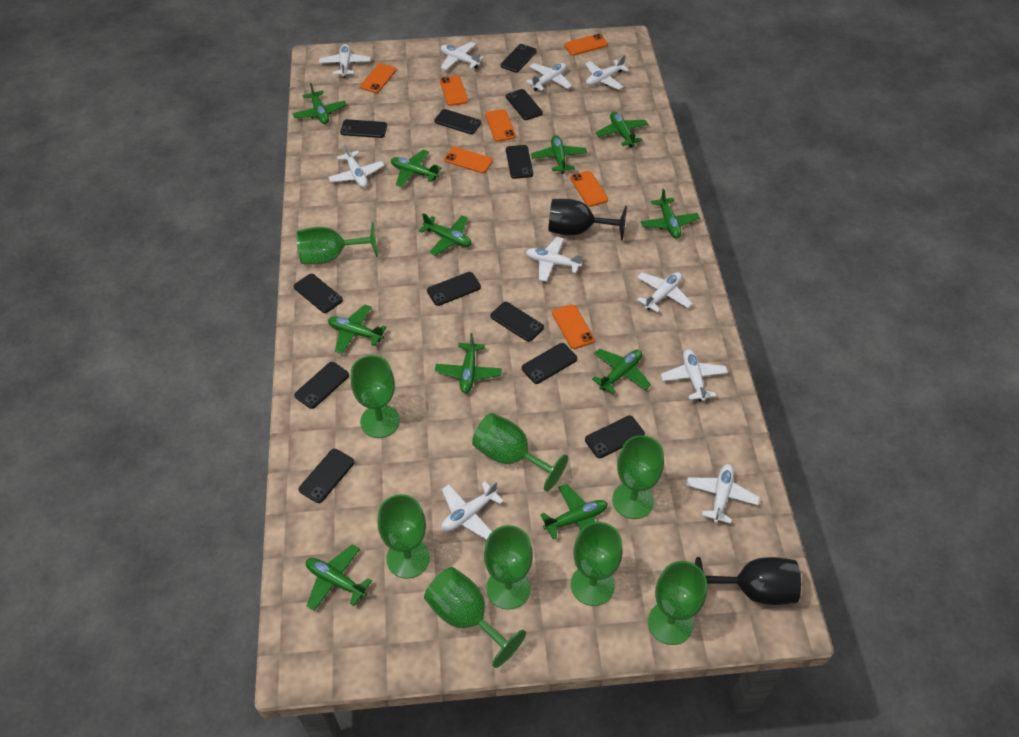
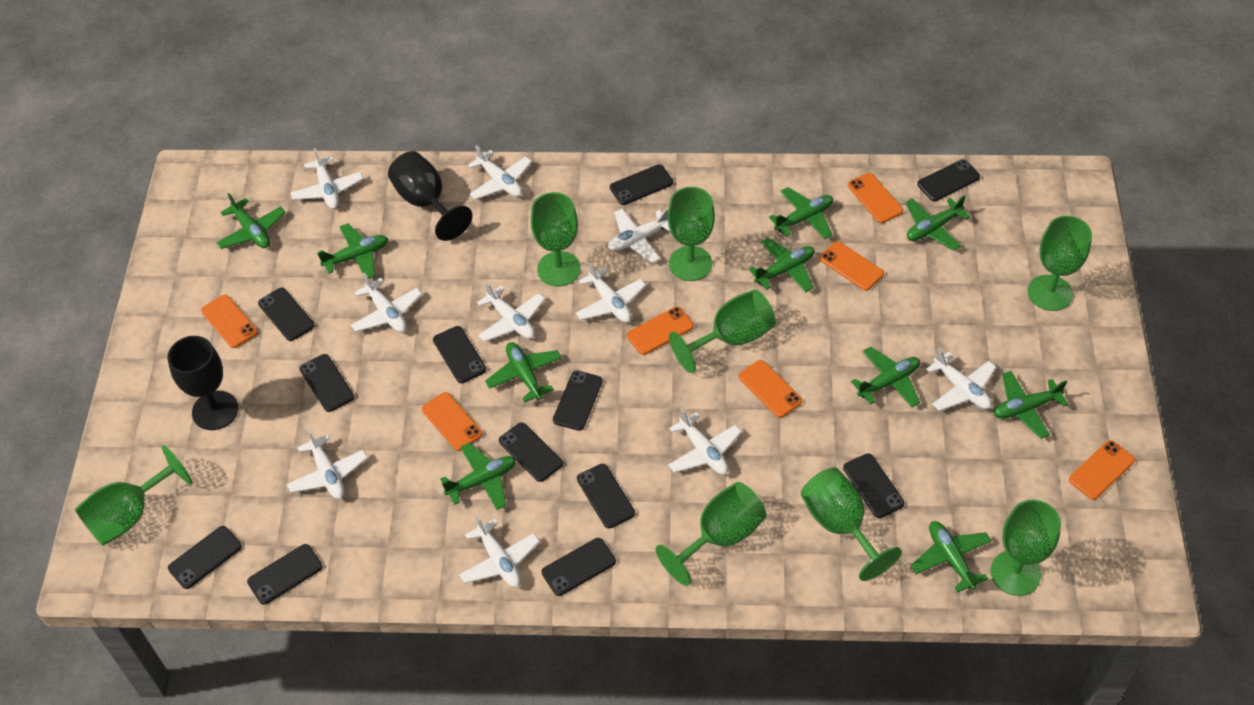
green goblet: [296,222,378,264] [351,355,400,438] [378,494,430,579] [424,567,526,668] [472,413,568,492] [484,525,533,610] [571,522,623,606] [612,435,664,519] [648,561,707,645] = 9 -> [75,445,193,546] [531,192,580,287] [656,482,767,586] [668,187,715,281] [669,289,776,373] [801,468,902,581] [990,500,1061,596] [1028,216,1092,311] = 8
green plane: [293,83,346,124] [306,544,372,611] [328,304,386,354] [391,150,441,187] [419,213,472,256] [435,333,502,393] [531,135,587,174] [540,484,608,539] [592,348,651,394] [595,112,648,148] [641,189,700,239] = 11 -> [216,193,286,249] [317,223,388,279] [440,442,516,510] [485,342,562,402] [749,238,814,292] [769,187,833,239] [851,347,920,407] [905,195,970,251] [911,521,992,592] [993,371,1068,439] = 10

